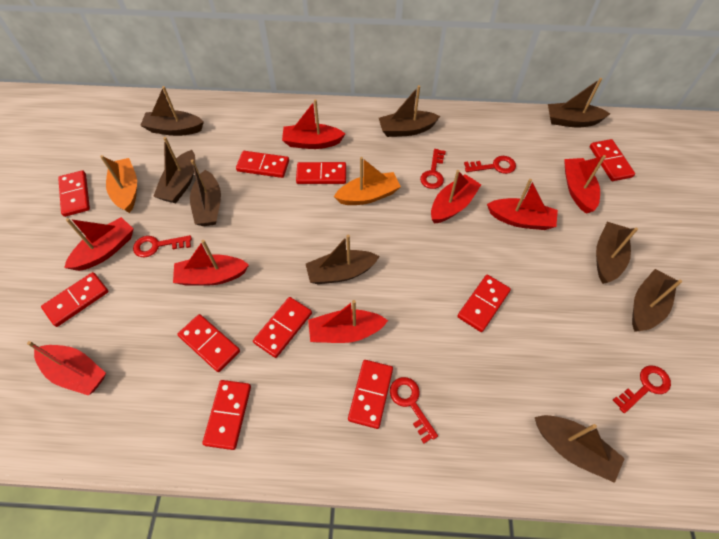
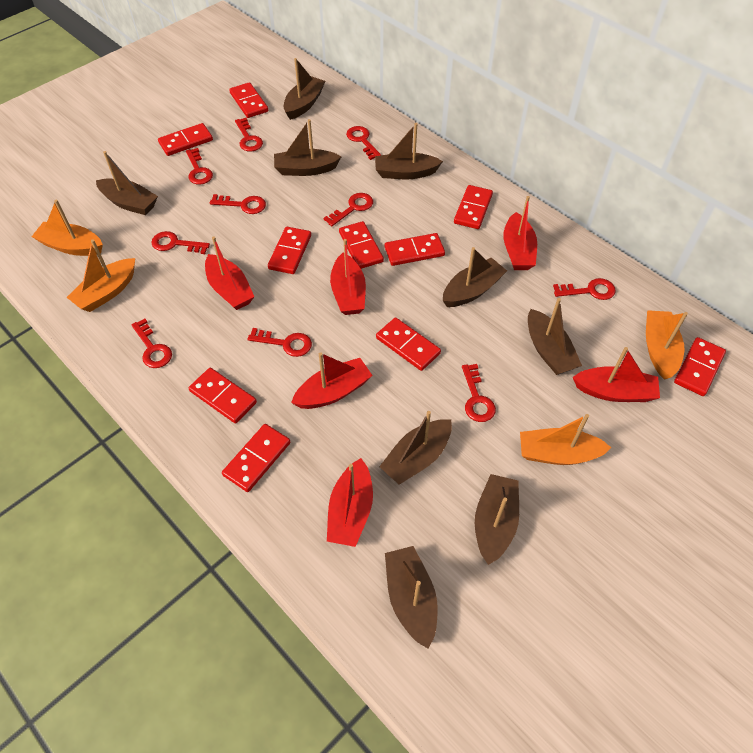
orange boat: [100,155,137,213] [334,157,401,205] = 2 -> [32,200,103,256] [66,240,135,312] [520,414,612,465] [646,310,688,380] = 4
red boat: [27,341,106,396] [64,217,133,271] [173,240,249,286] [282,99,345,149] [308,300,388,343] [431,170,481,224] [487,179,558,230] [564,155,606,214] = 8 -> [205,237,254,310] [291,352,373,409] [327,458,373,547] [330,239,366,315] [503,196,537,270] [573,347,660,402] = 6
red key: [133,235,192,257] [390,377,438,443] [420,149,446,189] [464,156,516,174] [613,365,671,413] = 5 -> [131,319,172,368] [151,231,210,254] [186,148,213,185] [210,194,266,214] [235,118,263,152] [247,328,312,357] [324,193,373,226] [346,126,381,160] [462,364,496,422] [553,278,616,300] = 10

